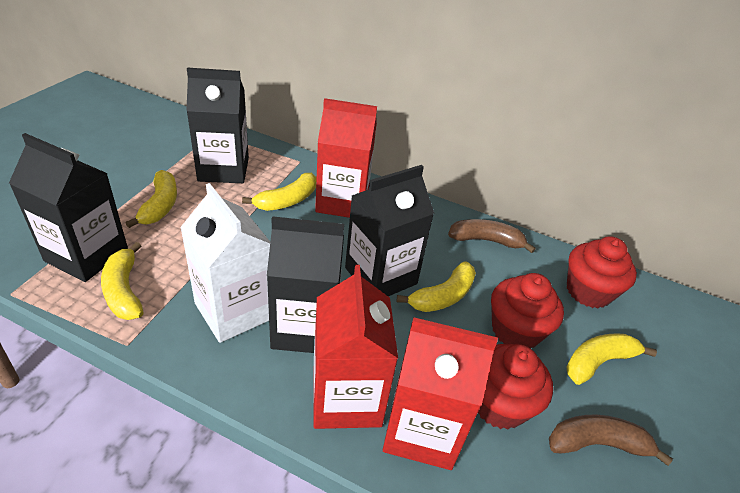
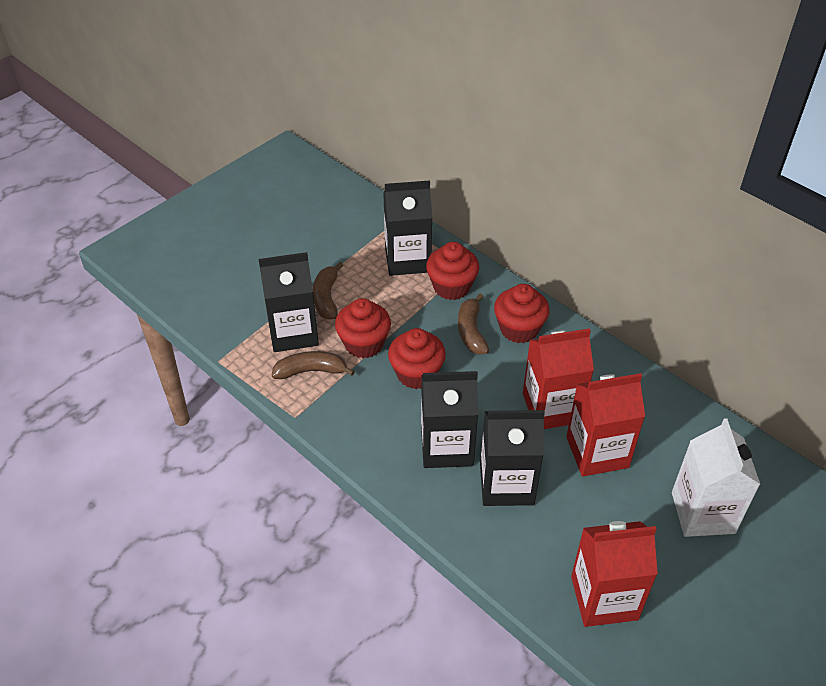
brown banana: [448,219,536,253] [549,415,673,466] = 2 -> [272,351,355,379] [313,262,344,319] [458,293,489,354] = 3
red cupcake: [478,344,553,430] [491,273,564,348] [567,236,637,308] = 3 -> [335,298,391,358] [388,328,446,389] [426,242,479,300] [494,284,549,343] = 4
yellow banana: [101,242,144,320] [126,170,177,228] [242,173,316,211] [397,262,476,312] [566,333,657,385] = 5 -> none = 0

